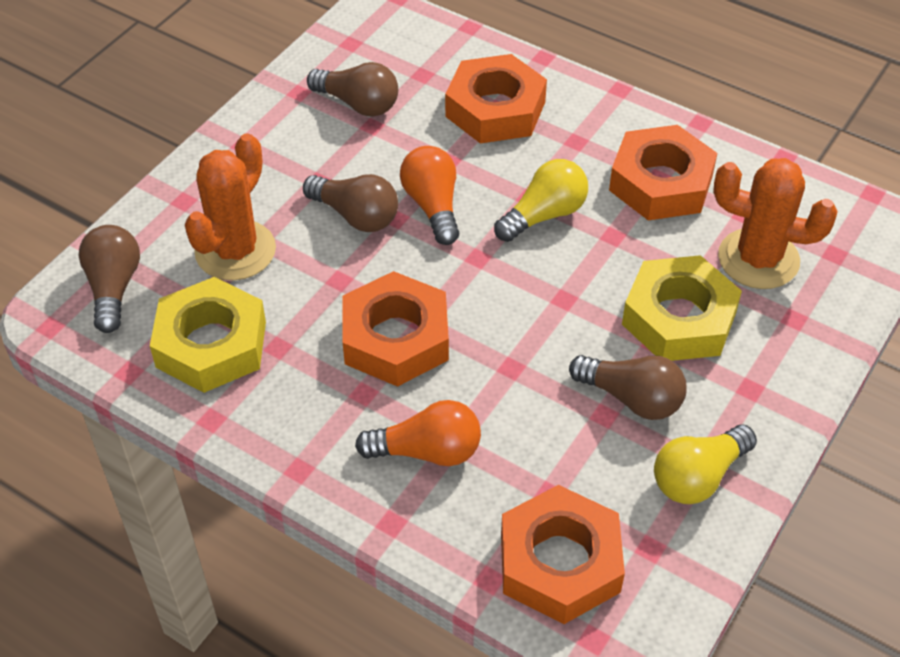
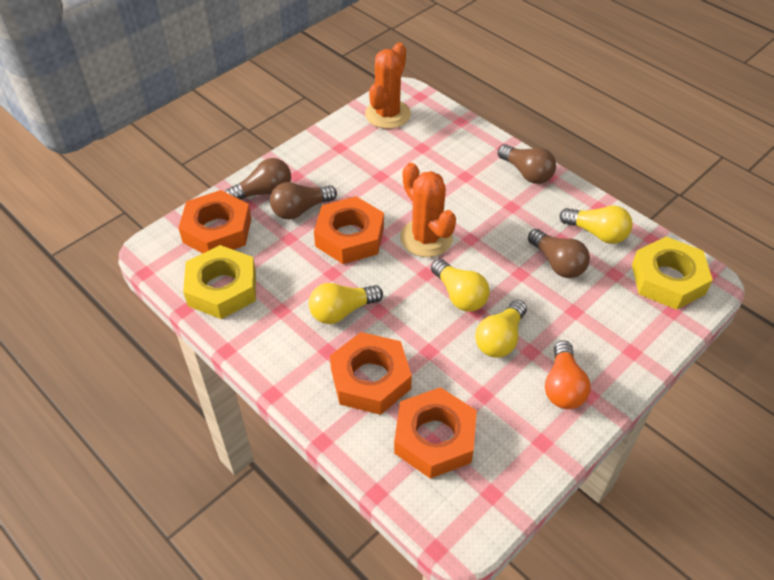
orange light bulb: [355,400,481,466] [400,146,459,245] = 2 -> [545,340,591,409] = 1
yellow light bulb: [494,159,588,242] [654,425,757,504] = 2 -> [309,283,383,324] [431,259,490,312] [475,300,527,357] [560,205,633,244] = 4

